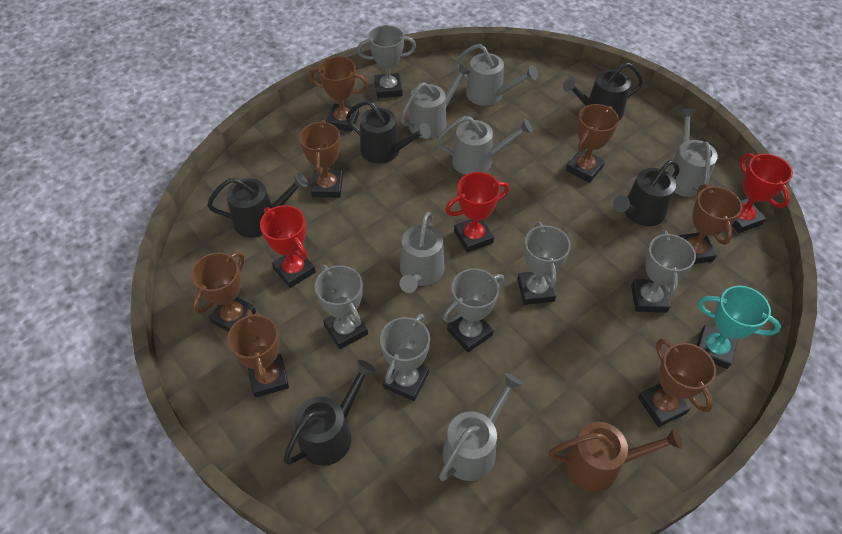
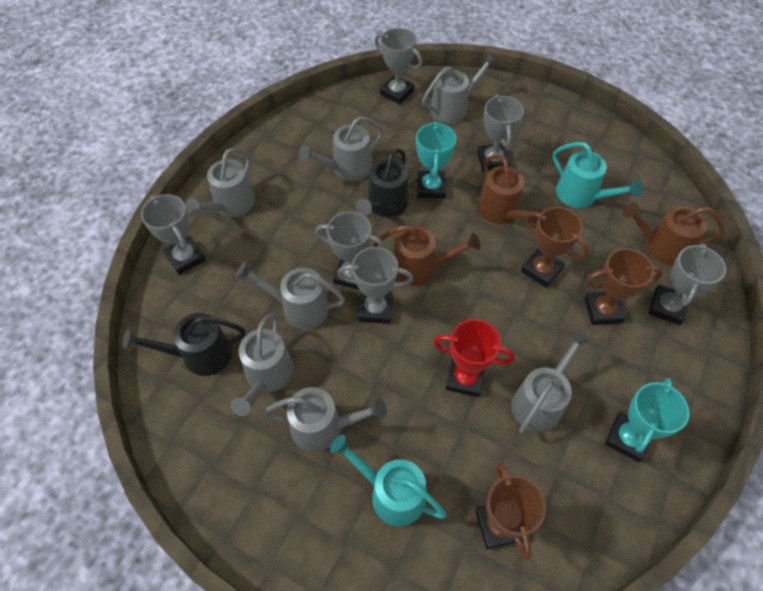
black watering can: [207,173,308,238] [283,360,375,466] [346,100,431,164] [563,62,643,120] [613,160,679,226] = 5 -> [123,313,245,376] [356,148,409,217] = 2
brown trophy: [191,251,256,332] [227,310,289,398] [299,120,343,198] [309,56,369,132] [566,104,619,183] [638,338,716,427] [677,184,742,264] = 7 -> [475,463,546,560] [521,207,589,288] [584,248,663,325] = 3
brown watering can: [549,422,683,492] = 1 -> [373,225,481,286] [478,154,542,224] [623,203,724,265] = 3
grey watering can: [400,64,470,138] [400,212,444,293] [436,116,533,175] [439,373,523,481] [455,44,538,106] [667,109,718,197] = 6 -> [185,148,255,217] [230,313,294,416] [236,261,345,329] [263,387,387,453] [299,116,383,181] [422,53,498,124] [511,330,591,434] = 7
red trophy: [260,205,316,288] [445,172,509,252] [731,153,793,233] = 3 -> [433,319,514,397] = 1
turquoise trophy: [697,286,781,369] = 1 -> [416,121,457,199] [605,378,690,462] = 2
turquoise watering can: none = 0 -> [330,435,447,526] [552,142,643,208] = 2

